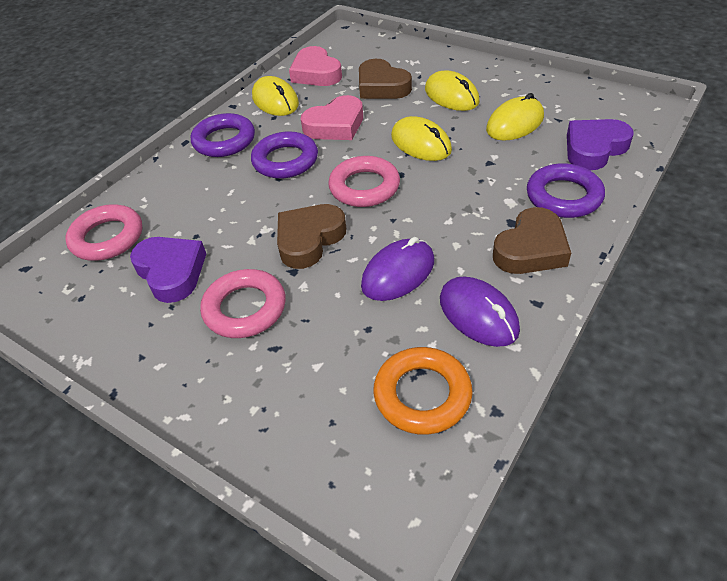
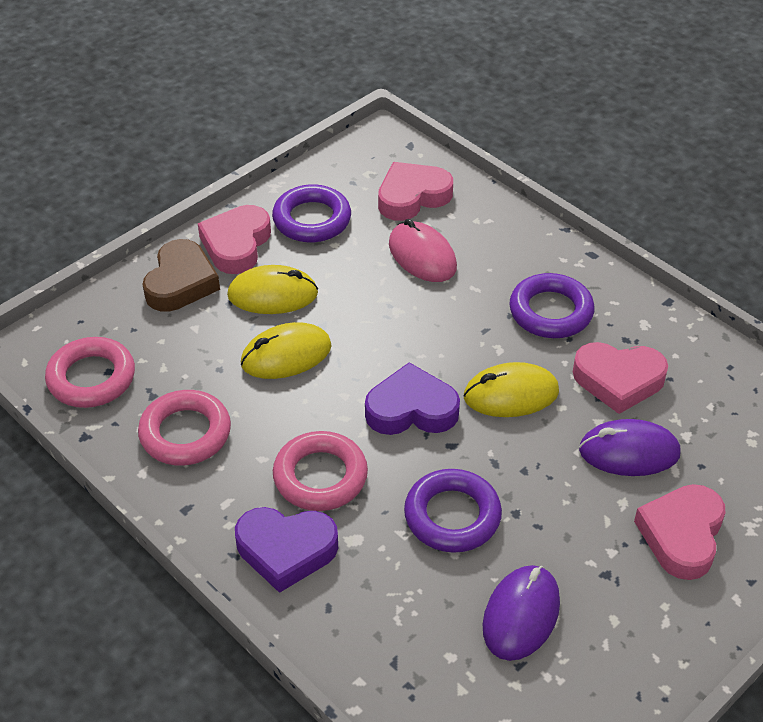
brown heart: [277,204,346,269] [359,59,412,99] [493,207,571,274] = 3 -> [142,239,220,312] = 1
orange ring: [373,347,473,435] = 1 -> none = 0
pink heart: [289,46,342,86] [301,95,363,140] = 2 -> [198,205,271,274] [378,162,453,221] [573,342,668,414] [634,484,725,580] = 4
pink mouse: none = 0 -> [389,219,457,282] = 1
yellow mouse: [252,76,299,116] [391,116,452,161] [425,70,480,111] [486,93,544,141] = 4 -> [227,265,318,314] [241,322,332,379] [463,362,559,417] = 3

